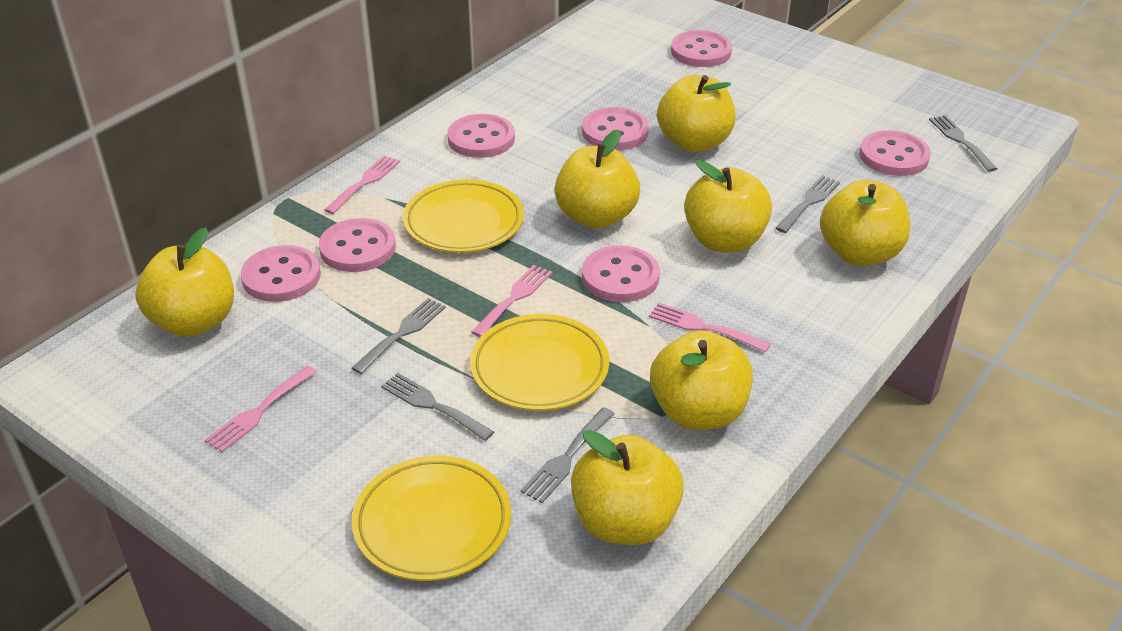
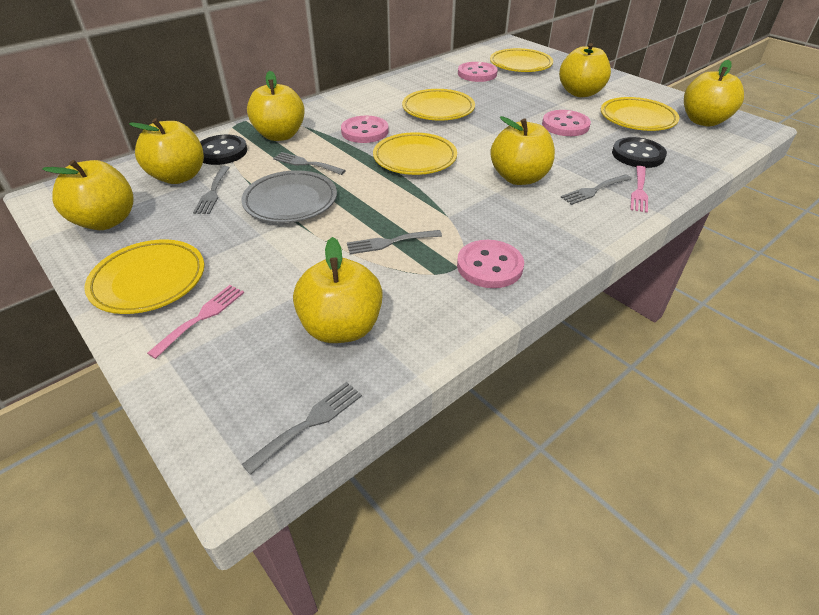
black button: none = 0 -> [200,134,247,165] [612,137,667,168] = 2
grey plate: none = 0 -> [241,170,337,223] = 1
pink button: [241,245,321,302] [319,218,396,272] [447,114,515,158] [582,107,649,150] [582,245,660,302] [671,30,732,67] [859,130,931,176] = 7 -> [341,116,389,143] [457,240,524,288] [458,62,498,82] [542,110,591,136] = 4
pink fork: [205,366,317,452] [324,155,400,214] [471,265,552,337] [649,302,771,352] = 4 -> [147,285,244,359] [630,166,648,213] = 2
yellow plate: [352,456,511,581] [403,179,524,253] [470,314,609,411] = 3 -> [84,239,204,314] [373,132,457,175] [402,89,475,121] [490,48,553,72] [601,97,679,131] = 5

